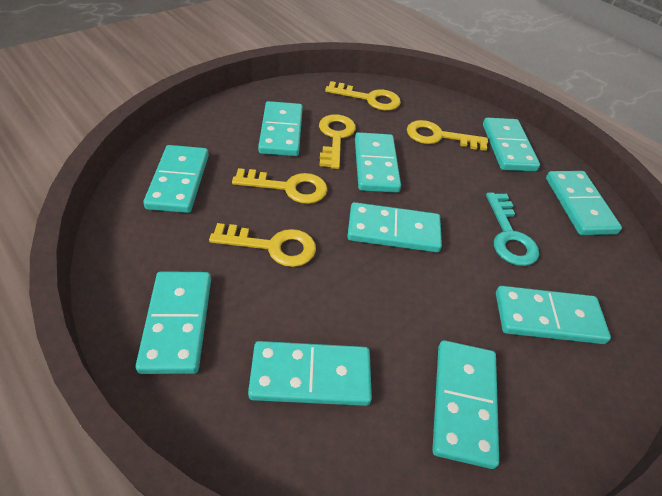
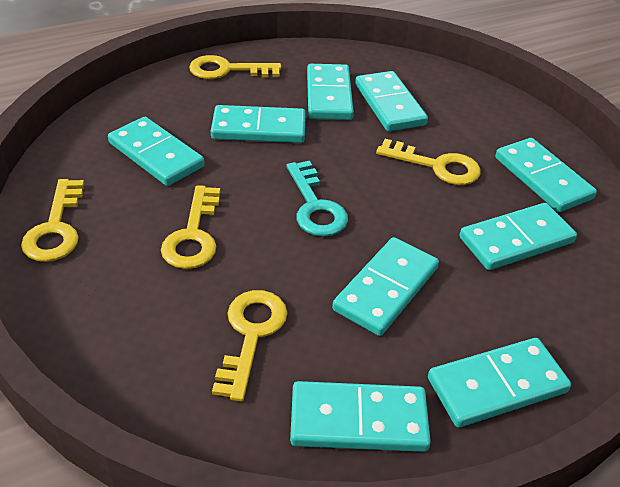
turquoise domino: [135,271,211,374] [143,145,209,213] [248,341,372,406] [258,101,303,156] [347,202,442,252] [355,132,401,193] [432,340,499,469] [483,118,540,171] [496,286,611,344] [546,171,622,235] = 10 -> [108,117,205,186] [211,105,306,143] [290,381,431,452] [307,64,354,120] [332,237,439,336] [355,71,428,131] [428,338,571,428] [460,203,577,270] [495,138,597,212] = 9

